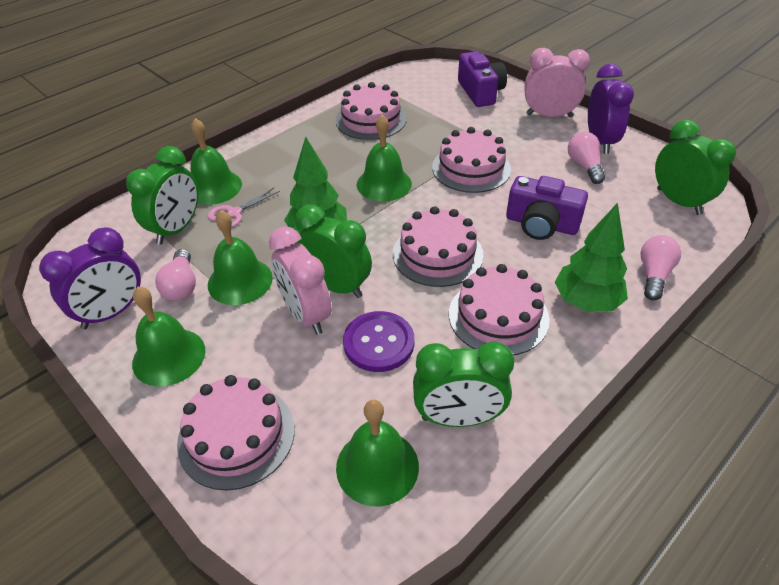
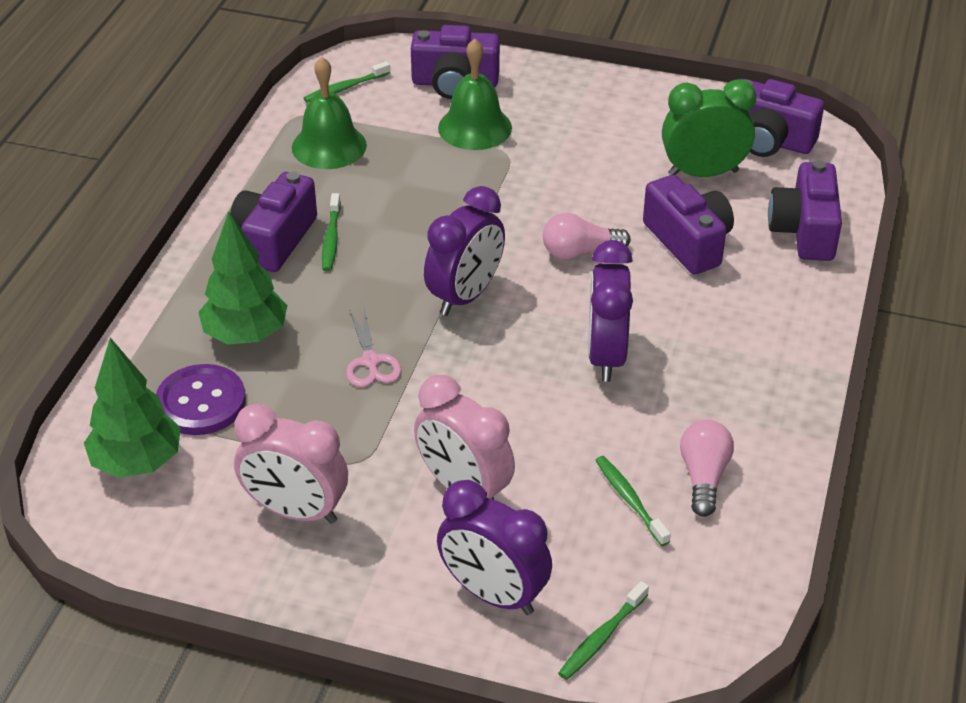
green bell: [132,287,205,387] [190,118,242,205] [208,210,273,305] [336,400,419,507] [357,115,412,201] = 5 -> [292,57,367,169] [438,39,512,150] = 2
green clock: [126,146,198,245] [295,205,372,298] [413,342,514,427] [655,120,736,215] = 4 -> [662,79,756,177] = 1
green toothbrush: none = 0 -> [304,61,390,103] [322,193,341,271] [558,581,649,680] [595,456,671,546] = 4
pink cake: [177,375,295,490] [336,82,407,140] [393,206,483,287] [432,127,511,193] [449,264,550,355] = 5 -> none = 0
pink light bulb: [155,249,196,300] [568,132,606,184] [640,235,681,300] = 3 -> [543,213,631,260] [680,420,734,517] = 2
purple camera: [458,51,507,107] [506,176,588,240] = 2 -> [230,172,317,272] [411,25,500,99] [643,175,734,274] [740,79,824,157] [768,160,842,261] = 5
purple clock: [39,227,141,329] [588,64,634,154] = 2 -> [424,186,505,316] [437,480,552,615] [588,240,633,382] = 3

